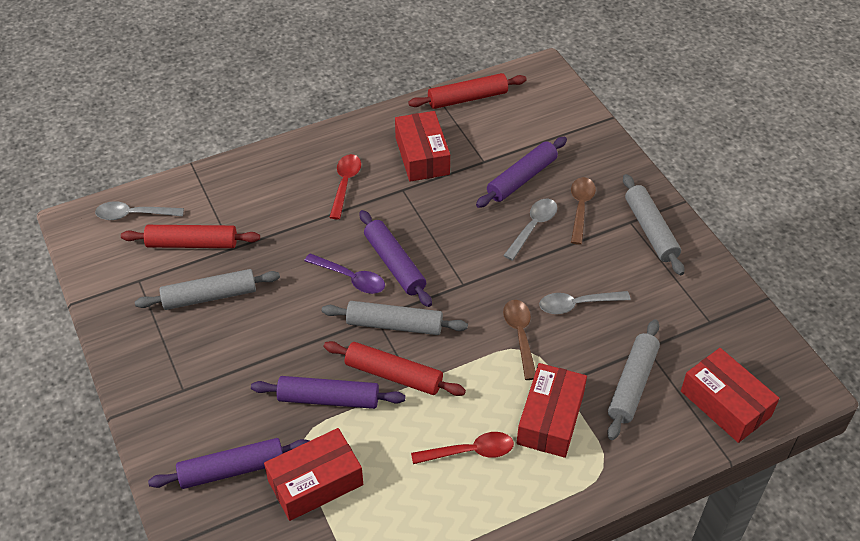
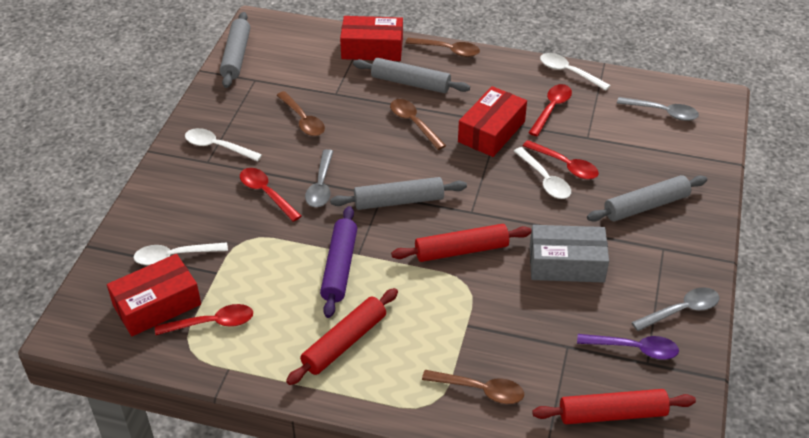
brown spoon: [503,300,536,380] [571,177,596,245] = 2 -> [277,91,325,136] [390,99,446,150] [406,38,480,57] [422,370,524,404] = 4
grey box: none = 0 -> [530,225,609,283] = 1
purple rolling pin: [148,438,310,489] [251,376,406,409] [359,210,432,307] [476,137,567,208] = 4 -> [320,206,357,318] = 1
red box: [264,428,363,521] [395,111,450,181] [517,363,587,458] [681,348,779,443] = 4 -> [107,254,201,336] [340,16,403,61] [458,86,527,157] = 3
red spoon: [329,154,361,219] [411,432,514,464] = 2 -> [155,304,253,335] [240,168,301,222] [523,140,599,179] [528,84,572,136] = 4
white spoon: none = 0 -> [133,242,228,265] [185,128,262,162] [514,147,571,199] [540,53,611,91] = 4

